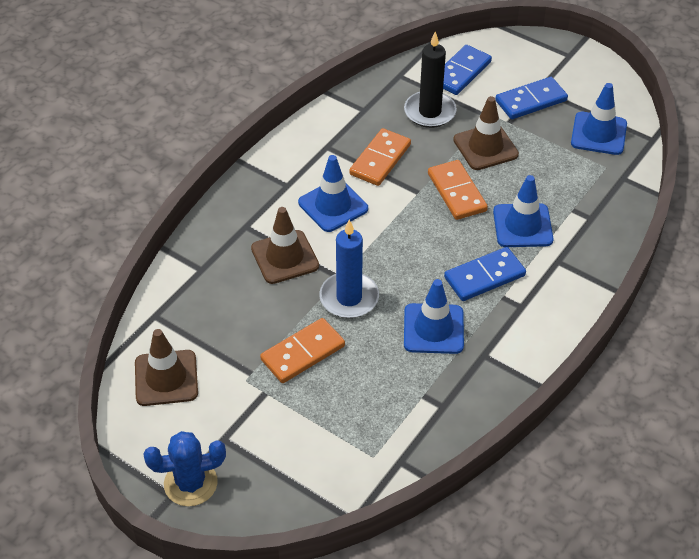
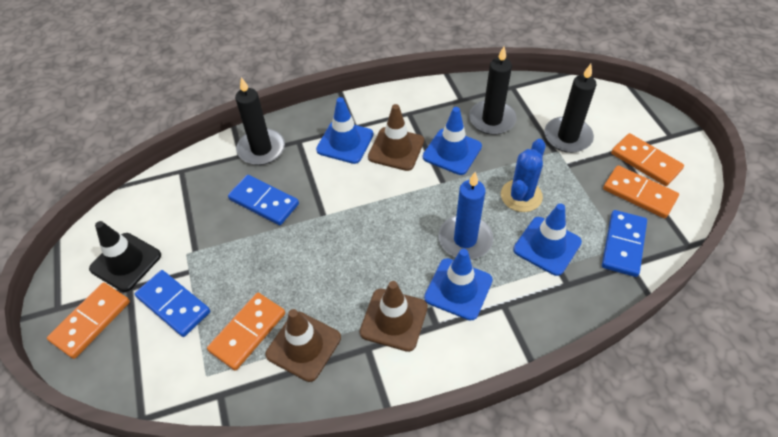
black candle: [404,31,457,128] = 1 -> [235,77,285,165] [469,47,517,135] [544,64,597,153] = 3
black traffic cone: none = 0 -> [89,221,161,292] = 1
orange domino: [260,318,345,383] [349,128,411,186] [428,160,488,220] = 3 -> [47,283,130,359] [207,293,285,370] [603,165,679,218] [611,133,684,186] = 4

